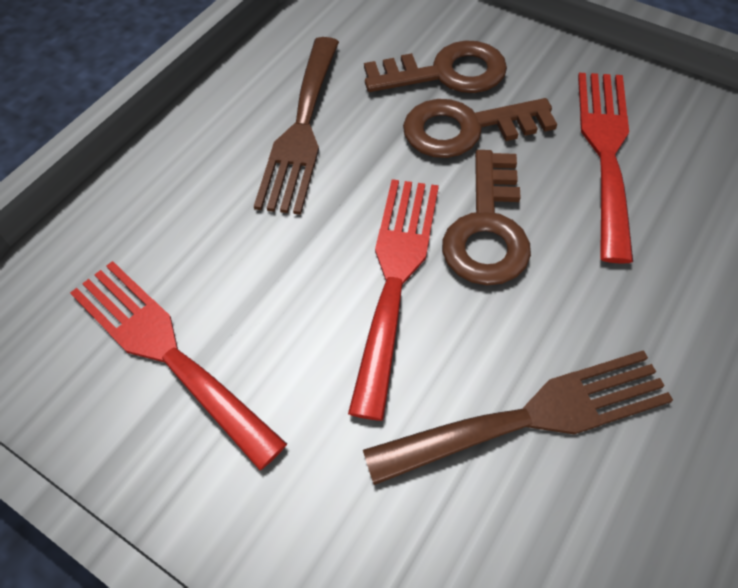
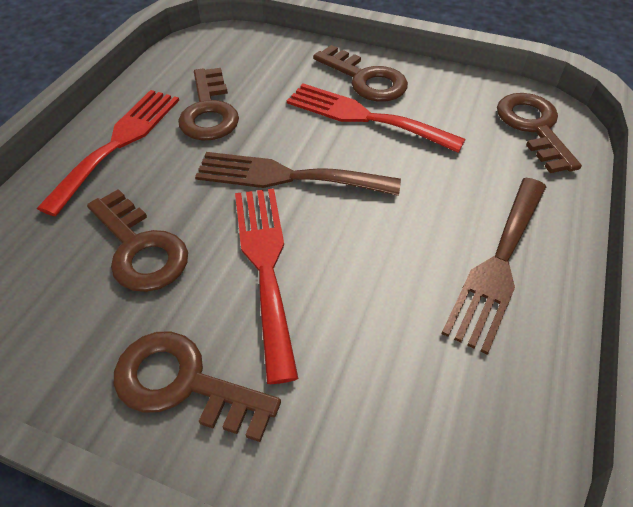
brown key: [364,40,507,93] [403,98,557,158] [442,150,531,286] = 3 -> [87,189,188,292] [114,331,281,442] [178,68,239,140] [313,45,408,101] [497,93,582,173] = 5

